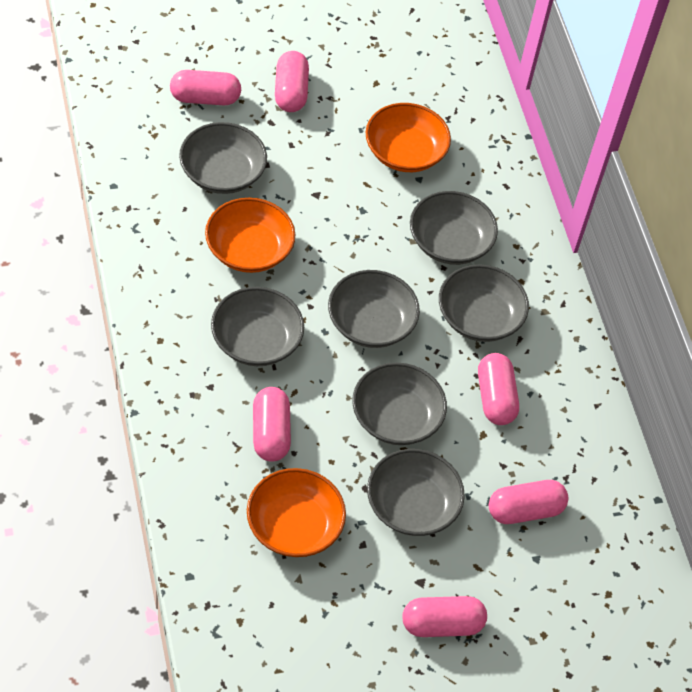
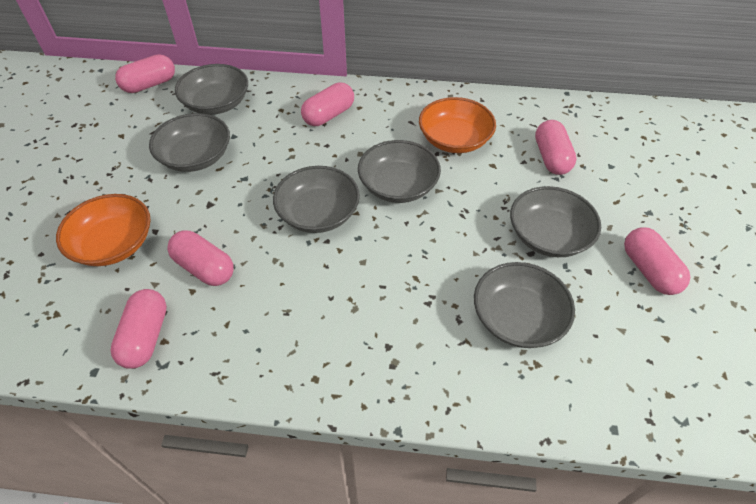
grey bowl: [179,122,267,194] [211,287,304,366] [328,270,420,348] [352,363,447,445] [367,449,465,536] [410,191,498,265] [439,264,529,342] = 7 -> [149,113,230,172] [175,64,248,115] [273,166,360,233] [358,140,441,203] [474,262,575,348] [510,186,601,257] = 6
orange bowl: [205,198,295,273] [247,468,346,557] [366,103,451,172] = 3 -> [56,194,151,266] [419,97,496,153] = 2

